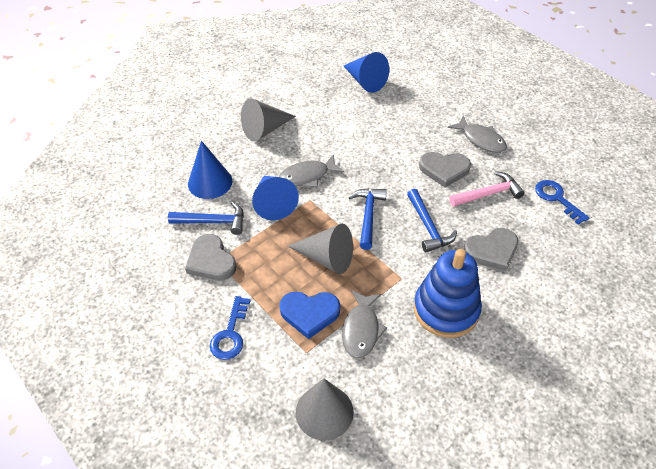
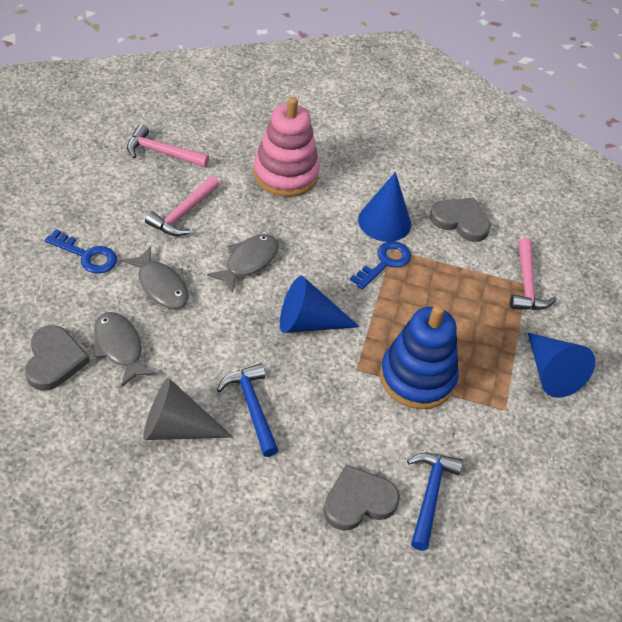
blue hammer: [168,202,244,235] [349,188,387,250] [407,189,457,252] = 3 -> [217,363,279,457] [407,453,463,551] = 2
blue heart: [279,292,340,339] = 1 -> none = 0
grey cone: [241,98,296,141] [288,224,353,274] [296,378,354,440] = 3 -> [143,378,233,440] = 1
pink hammer: [449,171,525,207] = 1 -> [127,124,209,167] [145,176,219,236] [510,238,557,310] = 3
pink stacking toy: none = 0 -> [253,97,320,197] = 1

